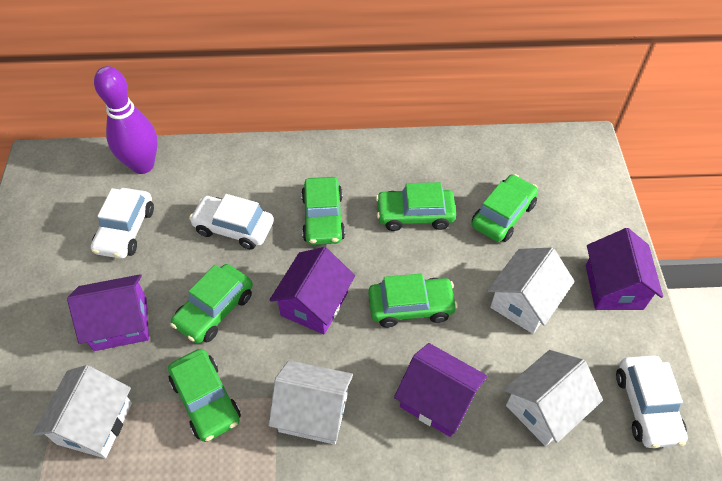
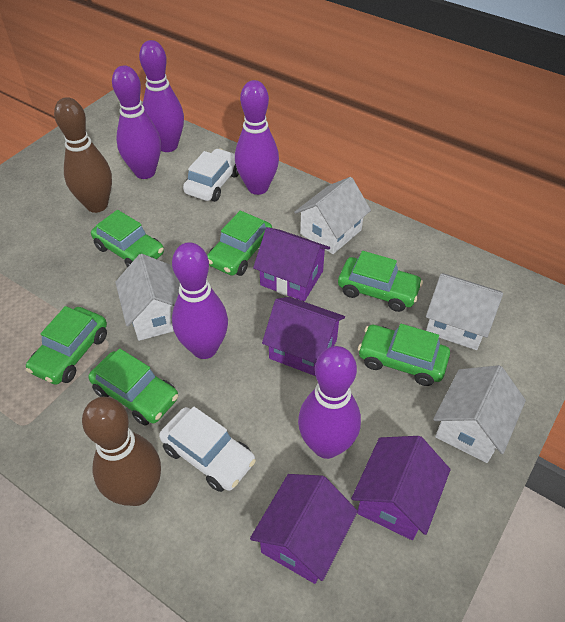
brown bowling pin: none = 0 -> [54,97,112,213] [82,397,161,506] = 2
purple bowling pin: [94,66,158,174] = 1 -> [112,65,161,179] [139,40,184,152] [172,242,228,359] [235,80,279,195] [298,346,361,459] = 5
white car: [91,188,154,259] [189,194,274,250] [616,356,688,448] = 3 -> [159,406,256,492] [183,148,239,202] = 2

